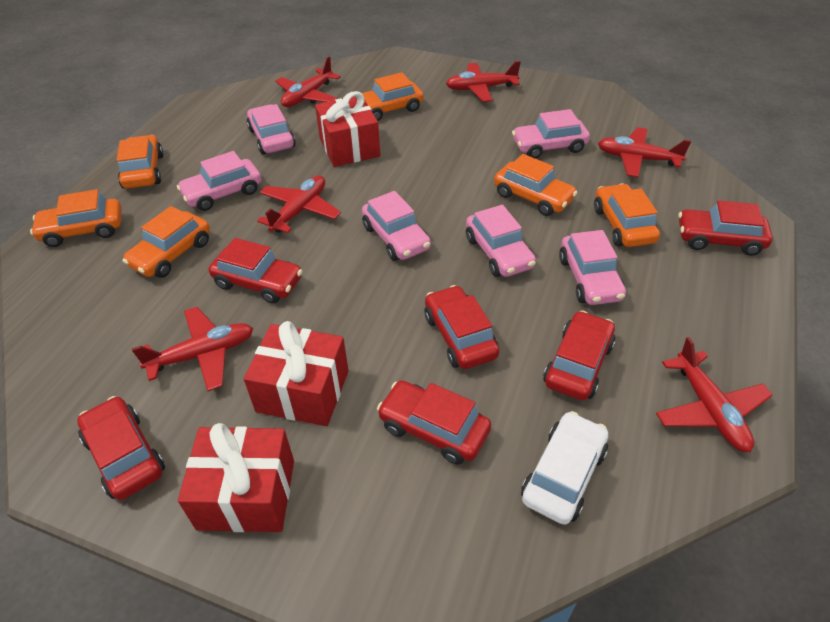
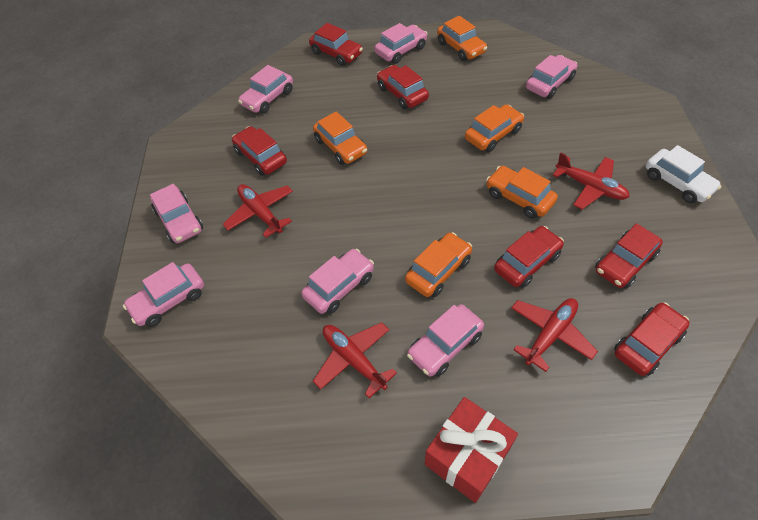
orange car: [30,189,122,247] [117,135,163,189] [122,206,210,278] [362,72,423,121] [494,154,578,216] [594,184,660,247] = 6 -> [313,112,367,165] [405,232,472,297] [437,16,487,61] [465,105,524,152] [486,166,558,219] = 5
pink car: [177,151,261,211] [247,104,296,155] [362,191,431,261] [466,205,536,277] [512,109,590,159] [559,230,626,305] = 6 -> [123,262,204,327] [150,184,203,243] [238,65,293,114] [301,249,374,314] [374,23,428,64] [407,304,484,377] [526,55,577,99] = 7
red gift: [178,423,294,532] [244,321,349,426] [315,91,380,167] = 3 -> [425,397,518,503] = 1
red plane: [132,307,253,391] [257,175,341,233] [275,56,341,107] [446,61,521,102] [598,127,691,177] [656,337,773,452] = 6 -> [223,184,293,238] [313,322,397,398] [511,298,598,372] [552,152,630,209] = 4

